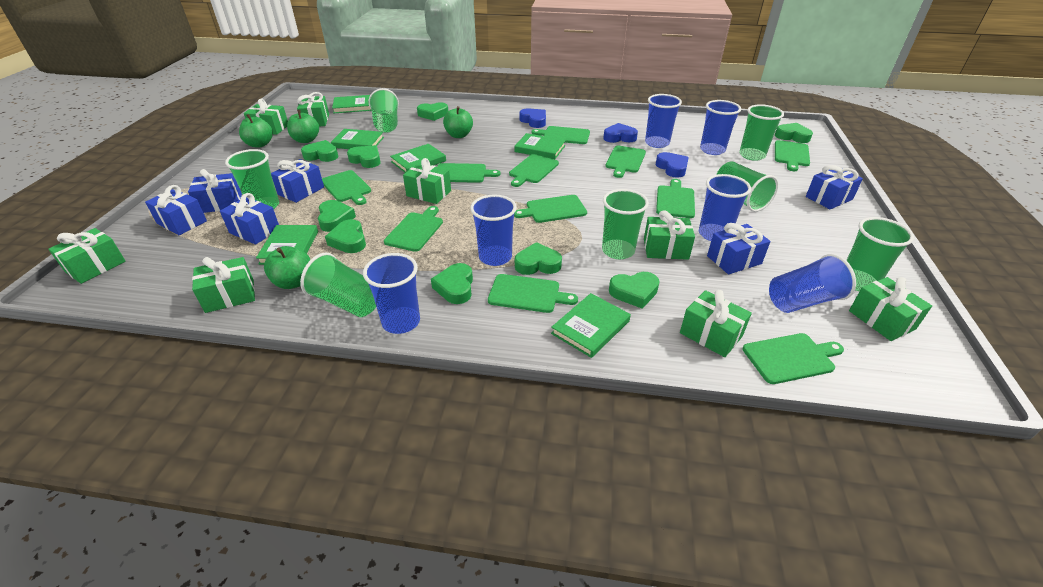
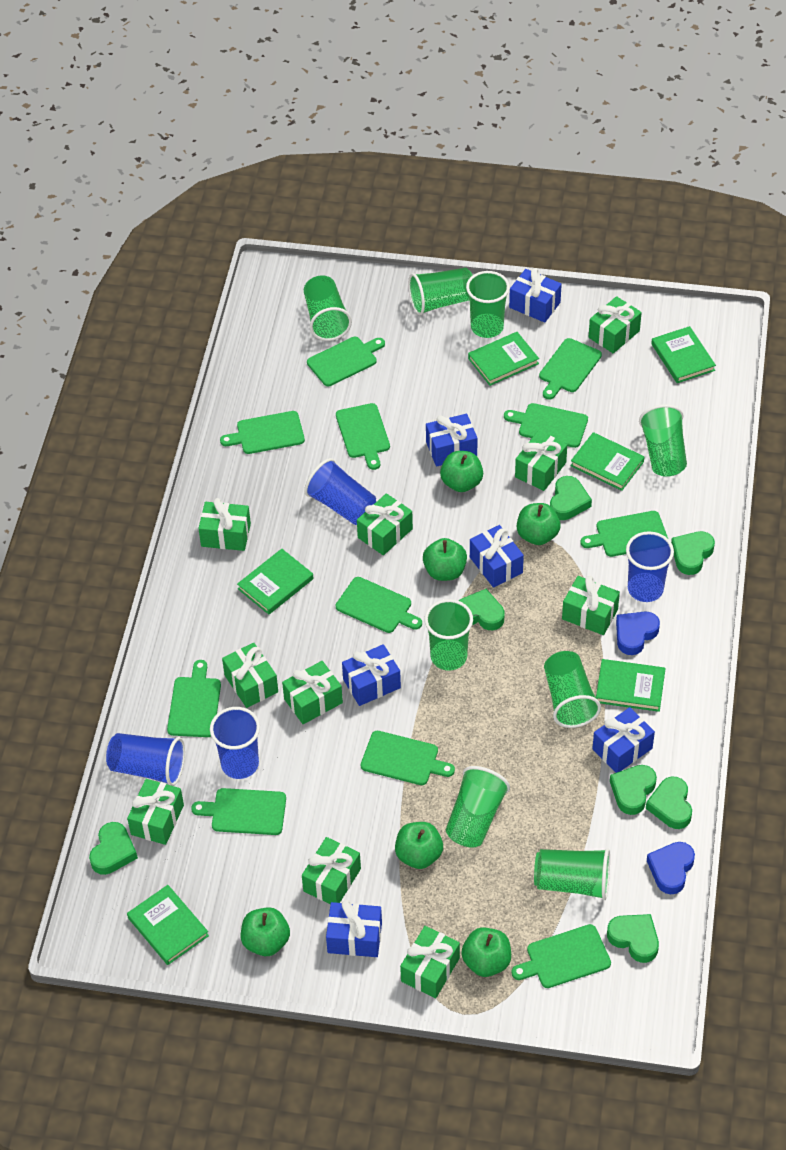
blue cup: [363,253,420,334] [470,195,517,266] [645,94,682,148] [699,174,751,241] [700,100,741,155] [769,254,856,313] = 6 -> [106,733,185,786] [210,707,260,779] [304,458,376,525] [626,531,674,602] = 4
blue heart: [519,108,546,128] [603,123,638,143] [656,152,689,178] = 3 -> [616,612,660,655] [647,842,695,894] = 2
green apple: [239,114,273,147] [264,246,310,289] [287,110,319,143] [443,106,473,138] = 4 -> [241,907,290,956] [395,822,443,869] [423,538,467,581] [440,451,483,492] [461,927,511,977] [517,503,560,545] = 6
green cup: [225,149,279,209] [300,252,376,317] [368,88,399,133] [602,189,649,259] [716,161,778,212] [739,104,784,161] [846,217,914,291] = 7 -> [304,276,352,341] [408,268,473,315] [424,599,473,670] [446,766,510,848] [466,271,510,338] [534,848,610,900] [544,651,601,728] [639,404,687,477] = 8
green gift: [48,228,126,284] [192,257,255,313] [244,98,288,135] [297,92,329,126] [403,158,451,204] [644,210,695,260] [680,290,752,357] [849,277,932,341] = 8 -> [127,779,184,845] [198,498,251,551] [222,643,278,708] [282,661,343,724] [302,837,361,904] [357,493,413,555] [400,926,460,998] [515,431,567,491] [562,576,620,635] [589,296,642,354] = 10
green heart: [301,140,338,162] [318,200,356,232] [325,219,366,253] [347,145,381,168] [417,102,448,121] [431,263,473,304] [515,242,562,275] [609,272,659,309] [775,123,813,143] = 9 -> [89,822,138,875] [459,589,505,630] [550,476,592,520] [607,914,659,963] [610,765,657,815] [646,776,692,829] [671,531,715,575] = 7

